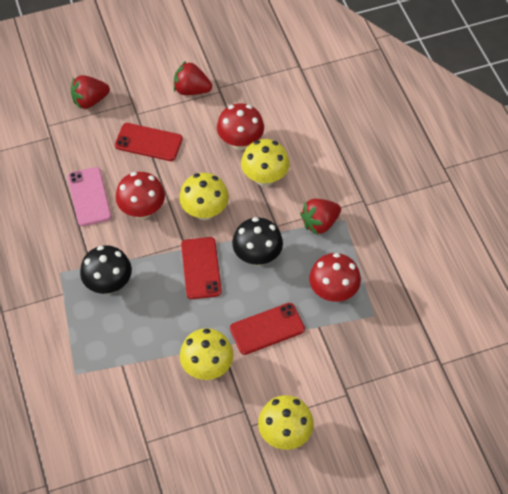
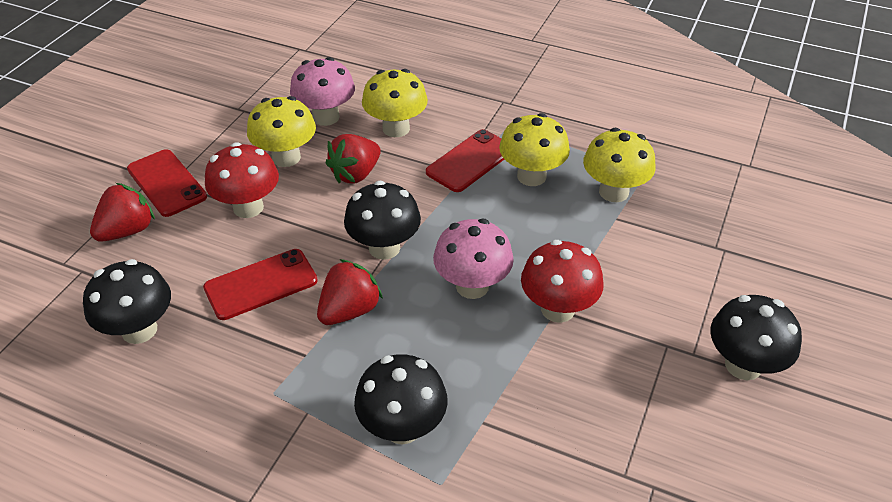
black mushroom: [80,245,132,294] [232,217,283,266] = 2 -> [83,259,171,344] [344,181,421,260] [354,354,447,444] [710,295,802,380] = 4
pink mushroom: none = 0 -> [290,57,355,126] [433,219,514,299] = 2
pink phone: [68,167,111,226] = 1 -> none = 0
red mushroom: [115,172,165,219] [217,103,264,150] [309,253,361,302] = 3 -> [205,142,279,218] [521,240,604,323] = 2

